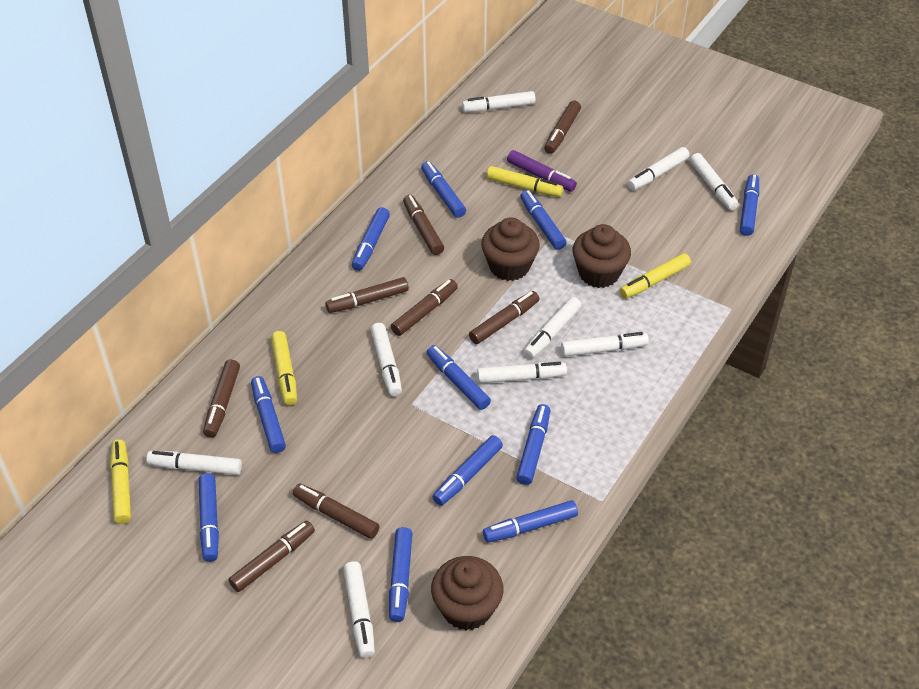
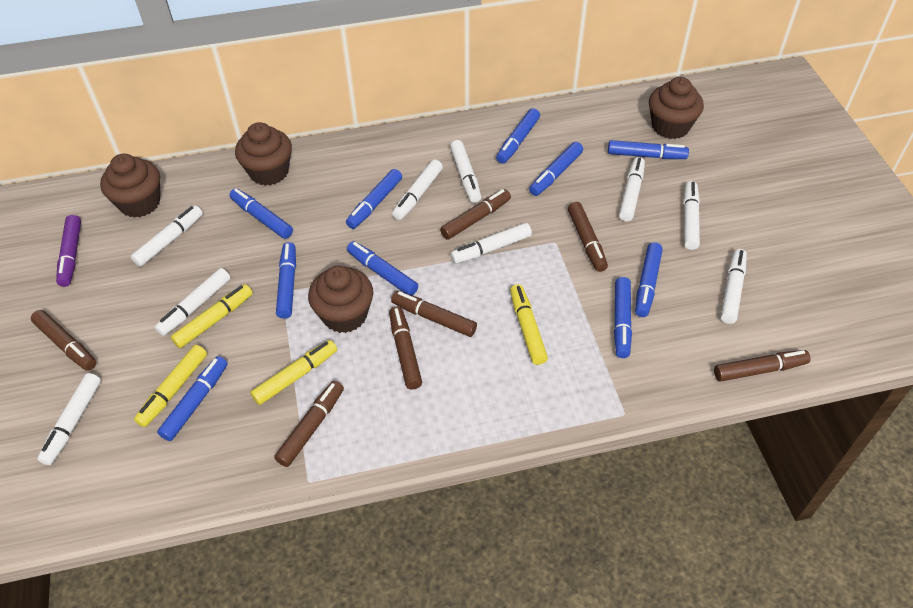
blue marker: [198,473,219,562] [251,376,286,453] [352,207,390,271] [389,527,413,622] [421,161,466,218] [427,345,491,410] [433,435,503,506] [483,500,578,543] [516,404,550,485] [520,190,567,250] [740,174,759,236] = 11 -> [157,356,228,441] [230,188,293,239] [276,242,296,319] [346,169,402,229] [347,241,418,295] [496,108,540,164] [529,142,583,196] [608,140,689,159] [614,277,632,358] [635,242,663,317] = 10
brown cupcake: [431,556,503,630] [481,217,540,281] [573,224,631,288] = 3 -> [100,154,160,218] [235,122,292,186] [308,266,373,333] [649,77,704,139] = 4
brown marker: [203,360,240,438] [228,521,315,592] [293,483,380,539] [325,277,409,313] [391,279,458,336] [403,195,444,255] [469,291,539,344] [544,100,581,154] = 8 -> [31,310,96,371] [274,381,344,467] [389,306,422,389] [391,291,477,337] [440,189,511,240] [568,202,608,272] [714,350,810,382] = 7

